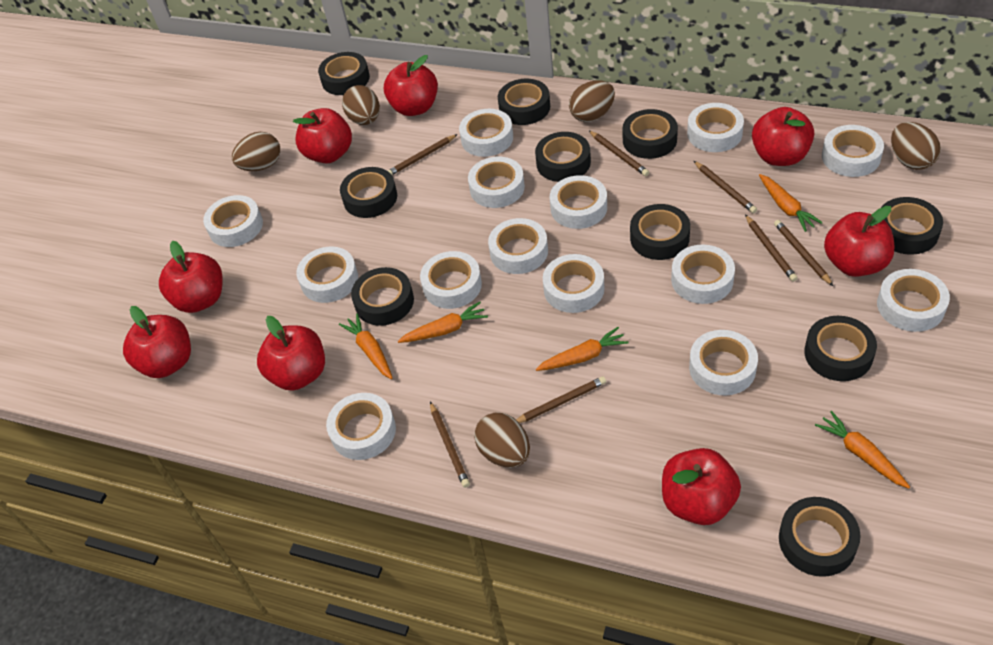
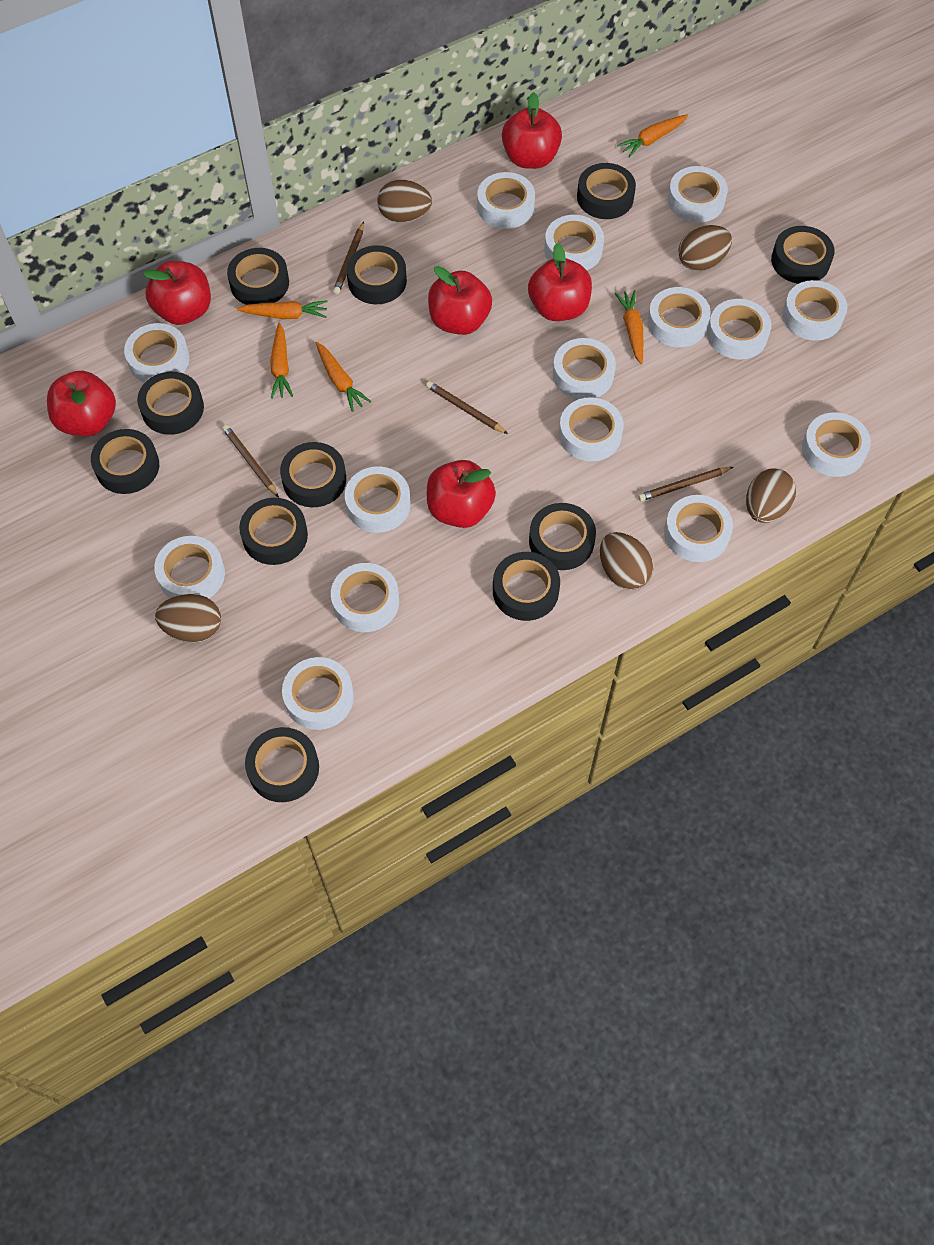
black tape: [318,52,370,95] [340,167,397,218] [351,267,414,326] [498,79,550,125] [535,132,591,182] [623,109,678,159] [630,204,690,260] [779,497,861,577] [805,316,877,381] [881,197,943,255] = 10 -> [91,429,159,494] [137,372,204,435] [227,248,289,305] [239,498,308,565] [245,727,319,802] [280,442,346,507] [346,245,407,304] [493,552,560,621] [529,503,596,570] [577,163,636,219] [771,226,834,284] = 11
brown pencil: [388,134,458,175] [430,402,470,488] [516,376,606,423] [589,131,649,176] [694,161,757,213] [745,215,798,282] [774,220,833,286] = 7 -> [222,425,279,497] [333,222,364,294] [426,381,508,434] [638,467,733,501] = 4
red apple: [123,306,191,378] [159,241,223,313] [257,316,325,391] [293,108,352,163] [384,55,438,116] [662,448,741,525] [752,107,814,166] [824,206,895,277] = 8 -> [47,371,116,436] [143,261,211,325] [427,460,496,528] [428,266,492,335] [502,92,562,169] [528,243,592,321] = 6
white tape: [203,195,263,247] [297,247,358,303] [326,393,396,460] [420,251,482,309] [459,109,513,157] [468,157,525,208] [488,218,548,274] [543,254,604,313] [550,175,607,229] [671,245,735,304] [687,103,744,152] [689,330,758,395] [822,125,884,177] [877,269,950,332] = 14 -> [124,323,190,383] [154,536,225,598] [282,657,354,730] [331,563,399,632] [345,466,411,533] [477,172,535,229] [544,215,604,270] [553,338,616,399] [559,397,624,461] [647,287,711,347] [664,495,733,562] [668,166,728,223] [707,299,771,359] [783,280,848,341] [802,412,871,477] = 15

